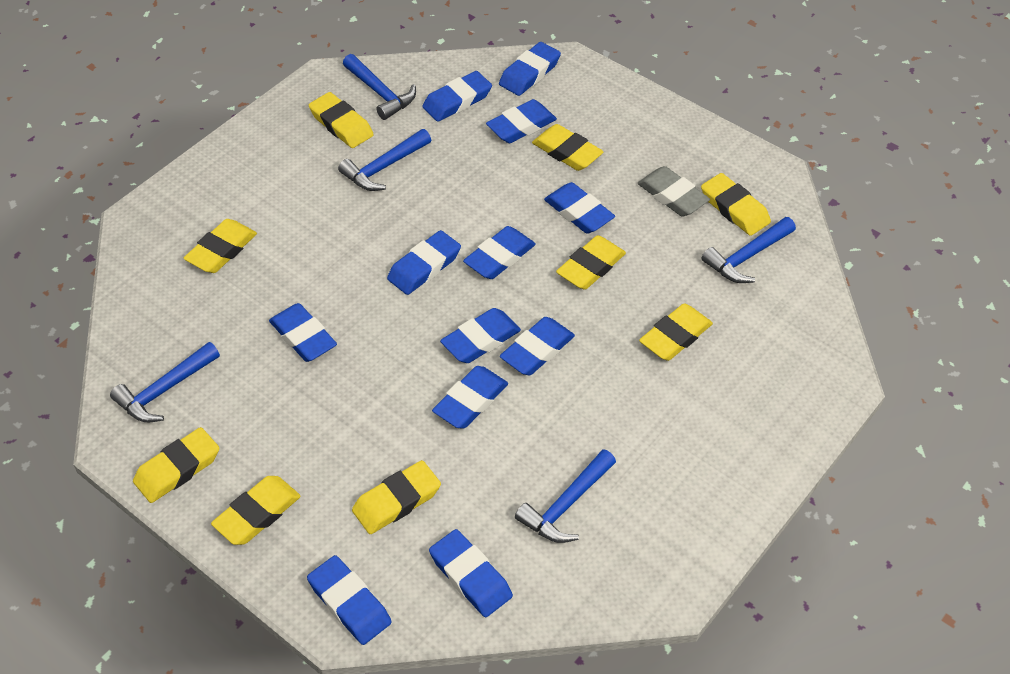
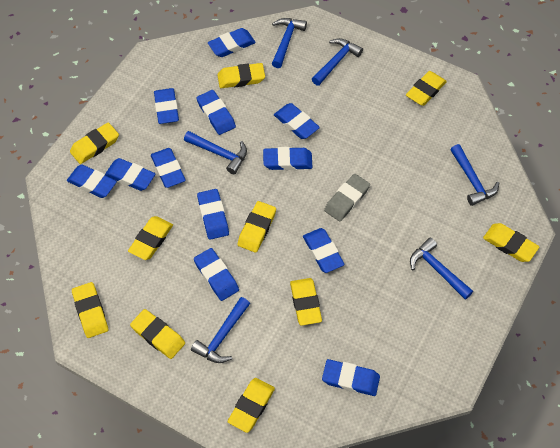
blue hammer: [110,342,220,423] [338,129,431,191] [343,54,416,120] [515,449,616,543] [701,217,796,283] = 5 -> [184,131,247,174] [191,297,250,363] [272,18,307,68] [312,38,363,86] [410,238,473,299] [450,144,499,206] = 6
yellow eraser: [133,427,219,503] [184,219,257,273] [211,476,301,545] [309,92,374,148] [352,460,441,534] [532,124,604,171] [556,235,626,290] [639,304,713,361] [701,173,771,236] = 9 -> [70,122,119,164] [72,282,108,338] [128,216,173,260] [130,309,185,359] [217,63,265,88] [227,378,275,433] [238,201,276,253] [290,278,322,326] [406,71,447,106] [483,223,539,262] = 10

